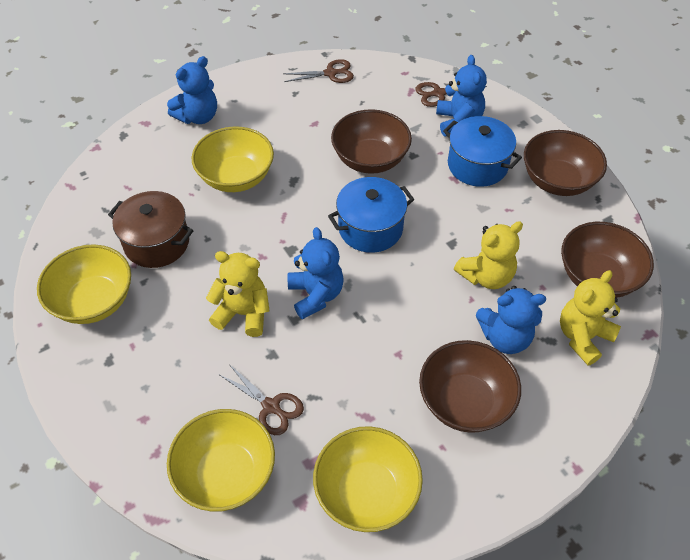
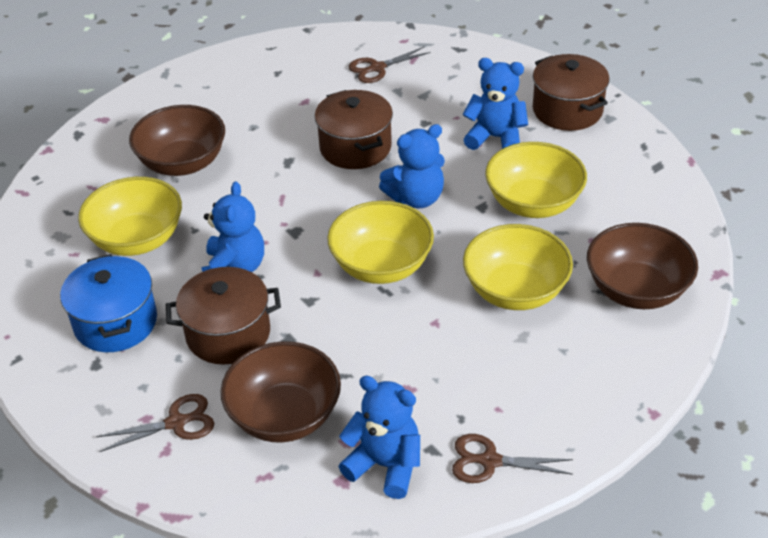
blue pot: [328,177,414,253] [443,116,522,187] = 2 -> [60,254,157,352] = 1
brown bowl: [331,109,412,174] [419,340,521,433] [524,130,607,196] [561,222,654,298] = 4 -> [129,105,225,176] [221,341,341,443] [587,223,698,309] = 3
brown pot: [108,191,194,268] = 1 -> [166,267,281,365] [315,90,393,169] [533,54,610,131] = 3
yellow teddy bear: [206,251,270,337] [454,221,523,289] [560,270,621,366] = 3 -> none = 0

